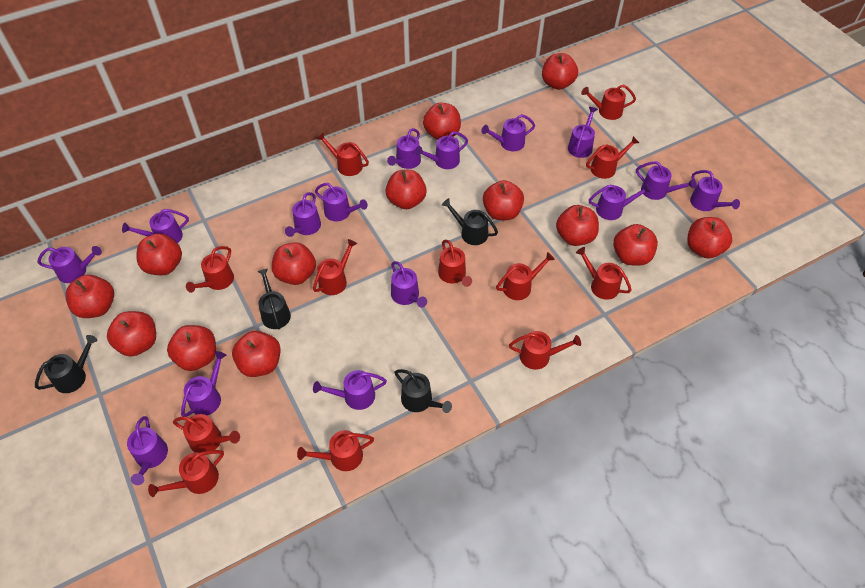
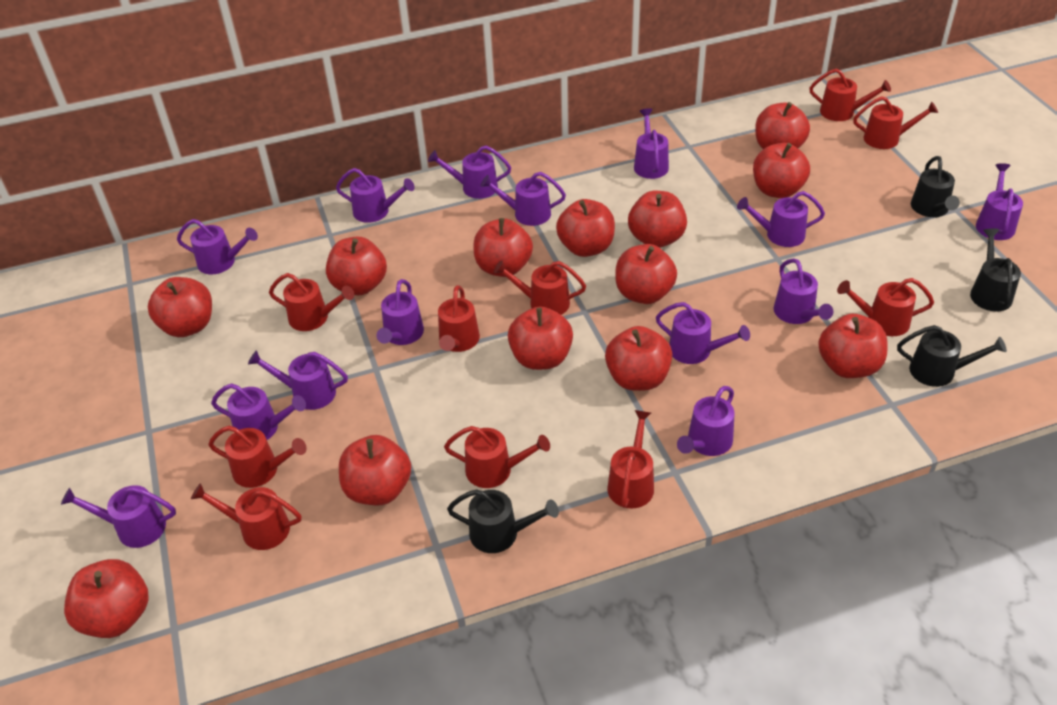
purple watering can: [37,246,102,283] [122,209,189,243] [127,416,168,485] [181,351,226,417] [285,192,321,237] [313,370,387,410] [315,183,368,221] [387,128,421,169] [391,261,427,308] [415,131,468,169] [482,114,535,151] [568,107,598,158] [589,183,651,220] [636,161,696,200] [690,170,740,211] = 15 -> [61,485,176,548] [177,219,258,274] [211,383,306,440] [248,350,348,410] [336,168,415,223] [376,279,424,345] [428,146,511,199] [480,172,566,226] [634,108,669,179] [656,302,750,364] [677,386,735,456] [737,191,825,247] [773,258,833,324] [976,163,1023,240] = 14
red watering can: [148,450,224,497] [173,414,240,453] [186,246,234,293] [297,430,374,471] [313,239,357,295] [317,133,369,176] [438,240,472,287] [496,252,555,300] [509,331,581,370] [576,247,632,300] [581,85,636,120] [586,136,639,179] = 12 -> [191,483,301,550] [208,425,307,488] [269,273,354,331] [438,285,480,352] [444,426,550,488] [493,260,586,315] [607,410,654,509] [809,69,891,121] [837,278,934,336] [853,96,938,149] = 10

